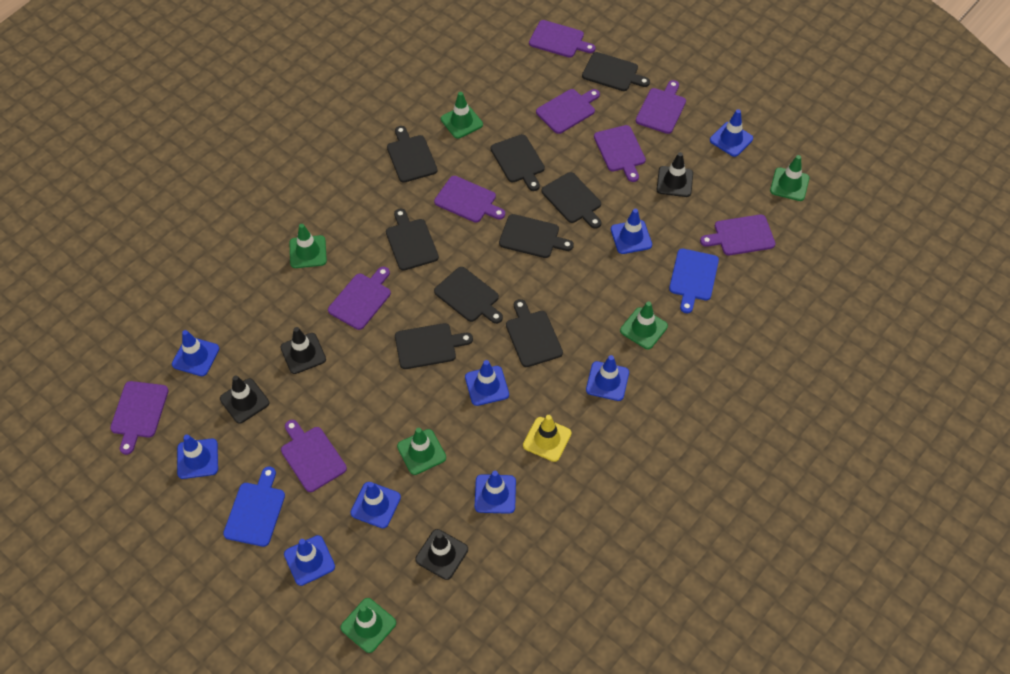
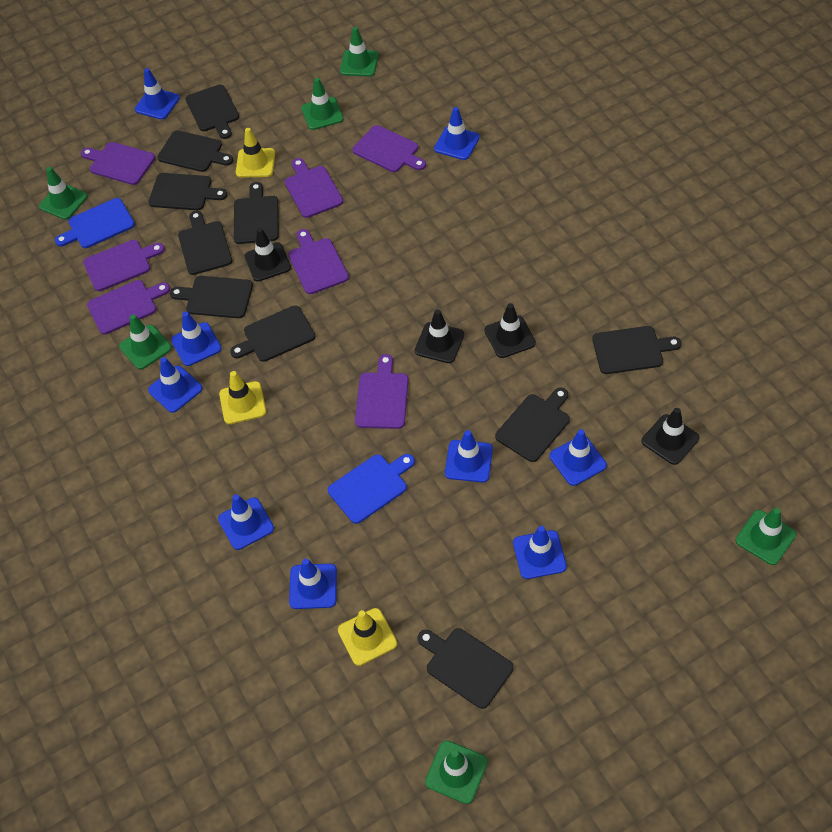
black cutting board: [386,209,439,271] [387,126,437,183] [395,323,473,369] [434,267,503,324] [491,134,545,191] [499,214,574,258] [506,299,563,367] [542,172,601,229] [582,52,650,91] = 9 -> [149,173,228,210] [158,130,233,172] [170,276,253,318] [178,211,232,275] [185,84,239,139] [230,305,315,362] [234,182,279,244] [417,628,514,709] [495,388,570,462] [592,326,682,374] = 10
purple cutting board: [110,381,169,455] [281,420,347,492] [328,267,391,330] [434,176,505,223] [529,20,596,58] [536,89,600,134] [594,125,646,182] [636,80,686,134] [700,214,775,255] = 9 -> [81,142,155,185] [83,240,165,291] [87,280,170,335] [285,158,343,218] [288,229,349,294] [353,125,426,172] [355,354,408,429] = 7
yellow traffic cone: [523,415,571,462] = 1 -> [219,371,266,424] [236,128,275,178] [338,608,397,666] = 3

